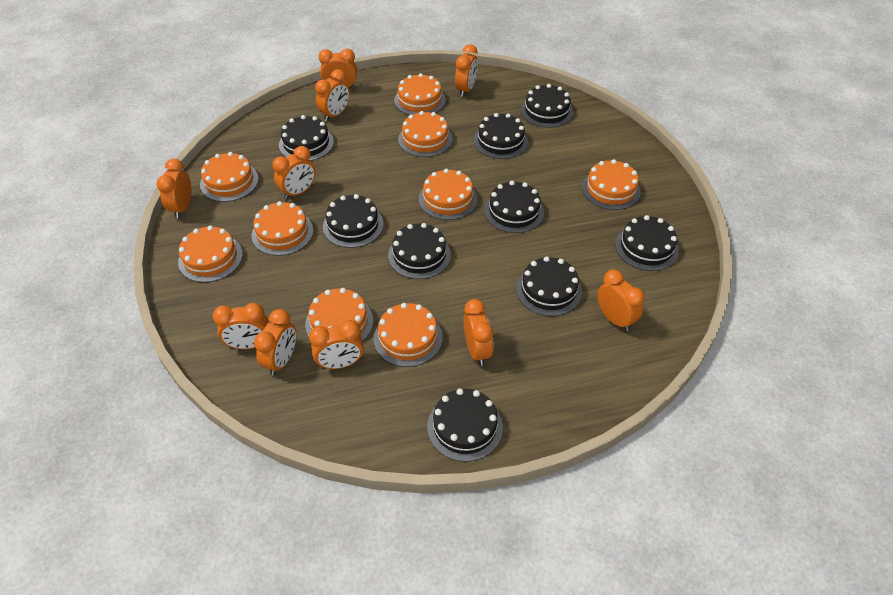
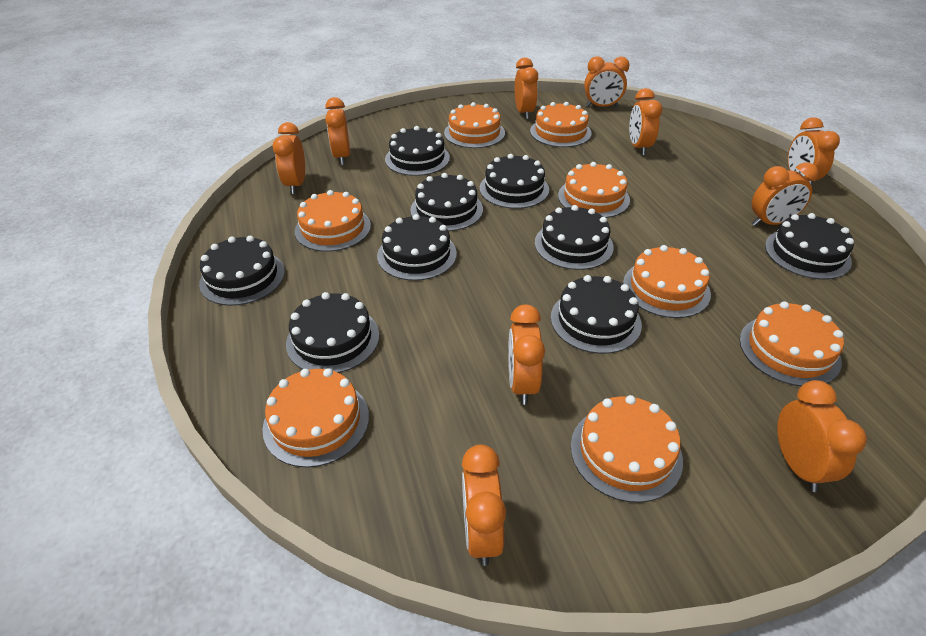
orange cake: [178,226,243,282] [200,152,259,202] [252,201,313,256] [305,288,373,342] [374,303,443,367] [394,73,446,115] [398,111,452,157] [419,169,477,220] [582,159,640,210] = 9 -> [263,368,369,468] [295,190,371,252] [444,102,505,148] [530,102,592,147] [558,162,630,218] [571,395,683,503] [623,245,711,318] [740,301,844,386] = 8

